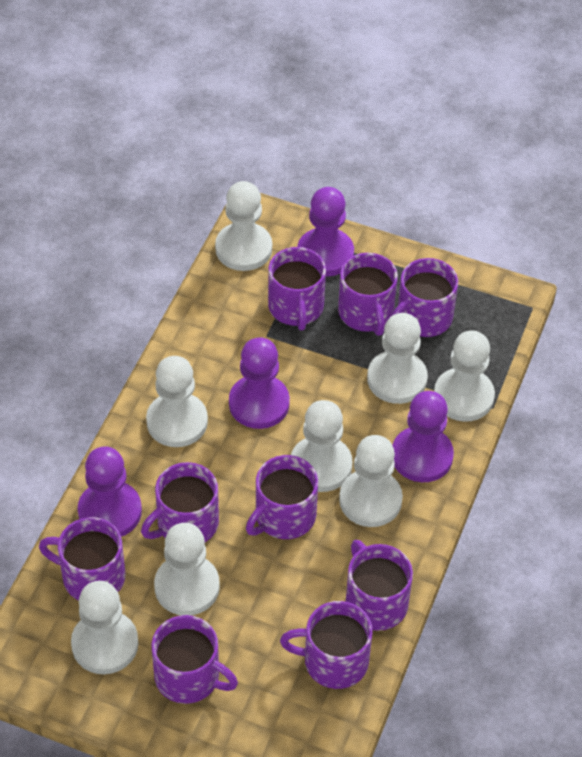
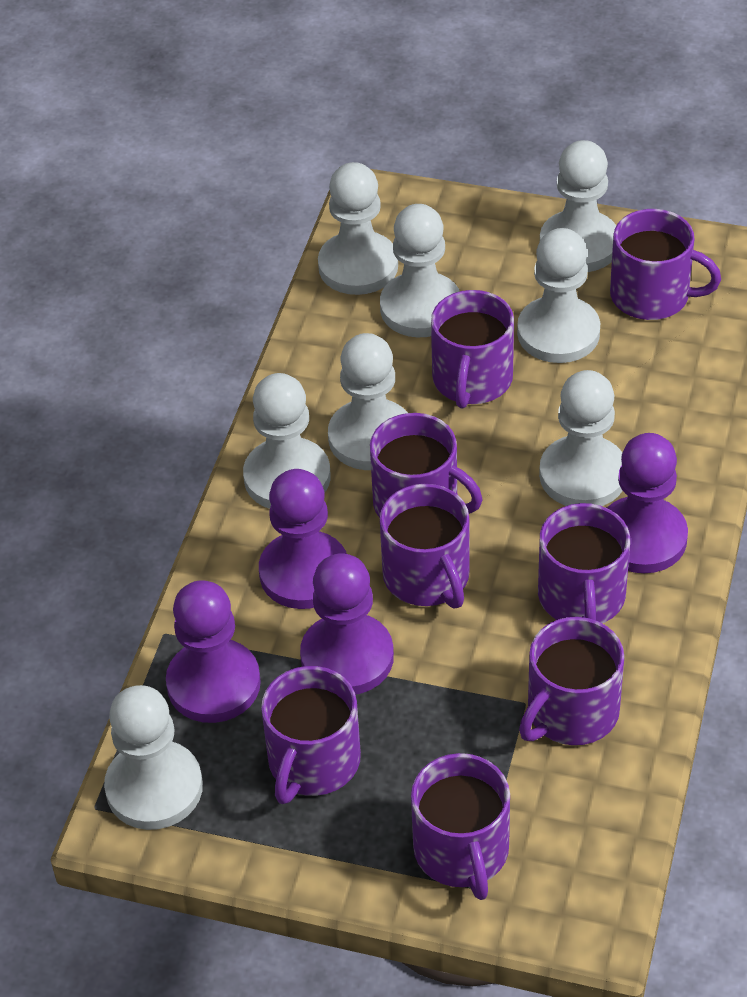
purple mug: [39,517,125,600] [141,462,219,542] [152,615,238,704] [246,455,318,539] [268,247,326,330] [280,601,373,689] [338,253,398,336] [346,540,413,631] [391,258,458,337] = 9 -> [261,666,361,804] [370,413,482,518] [380,484,470,609] [411,753,510,900] [431,290,514,408] [519,617,624,745] [538,503,630,623] [610,209,721,320] = 8

